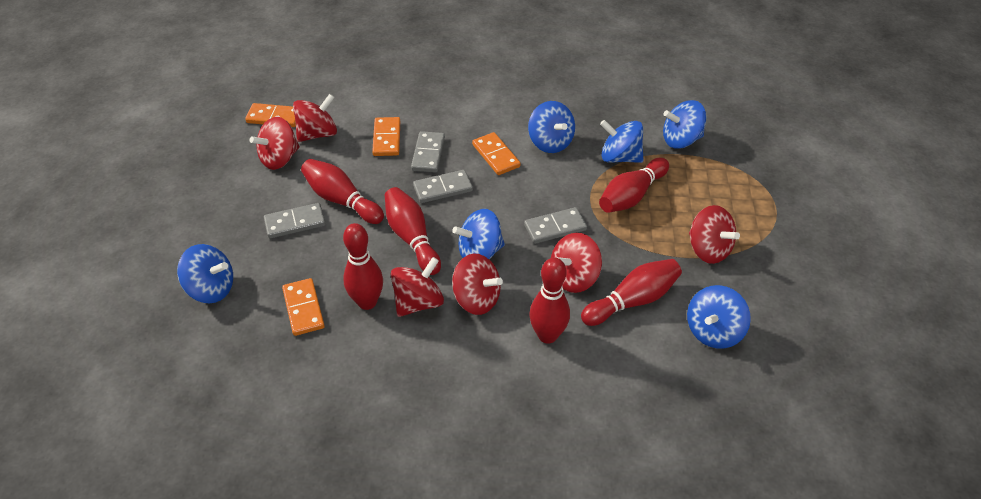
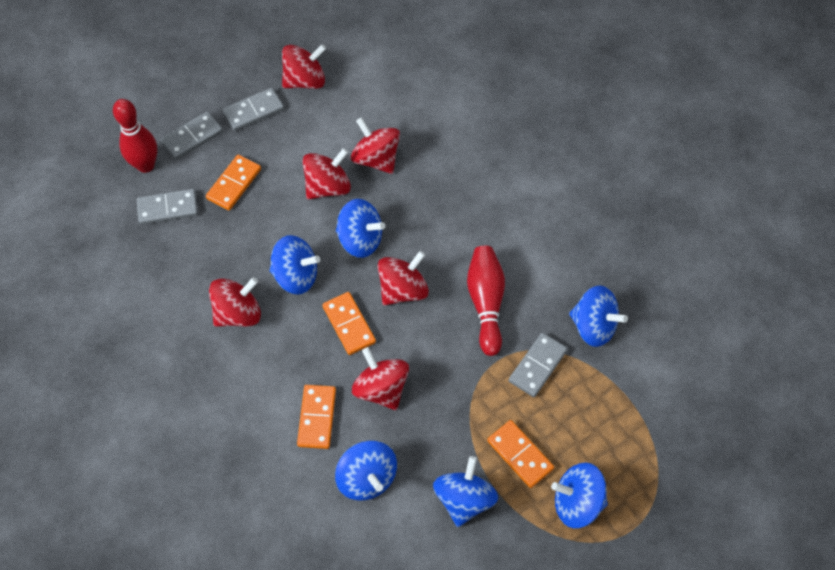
red bowling pin: [301,159,384,224] [343,223,383,310] [385,187,441,275] [529,257,570,344] [581,259,682,326] [599,158,669,213] = 6 -> [113,99,157,173] [467,246,505,356] = 2

